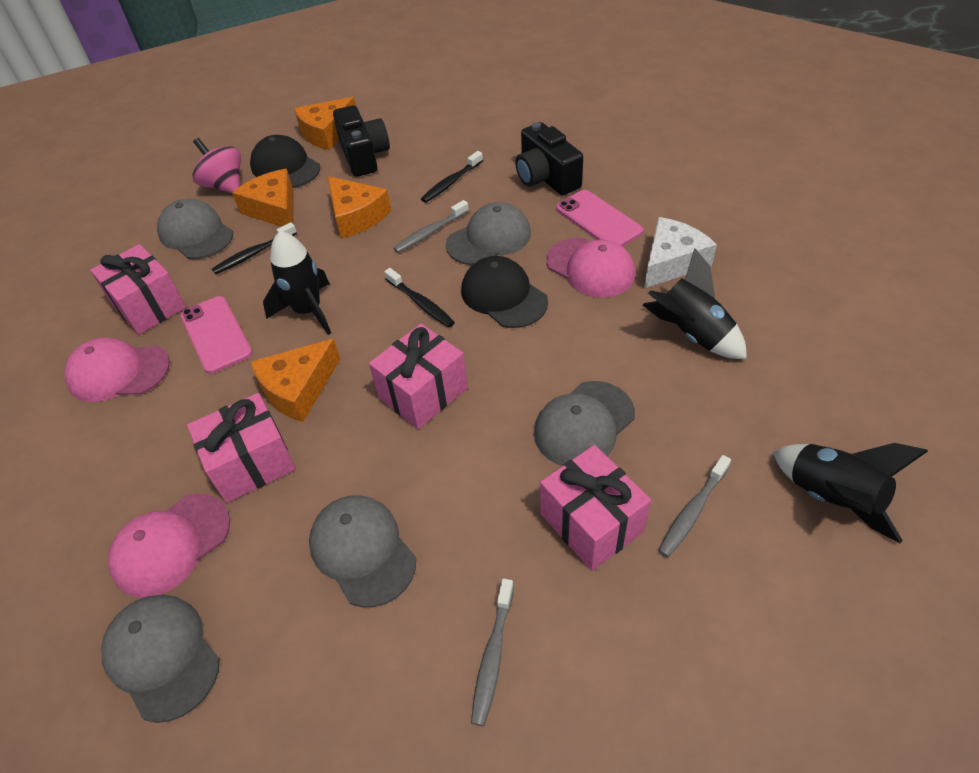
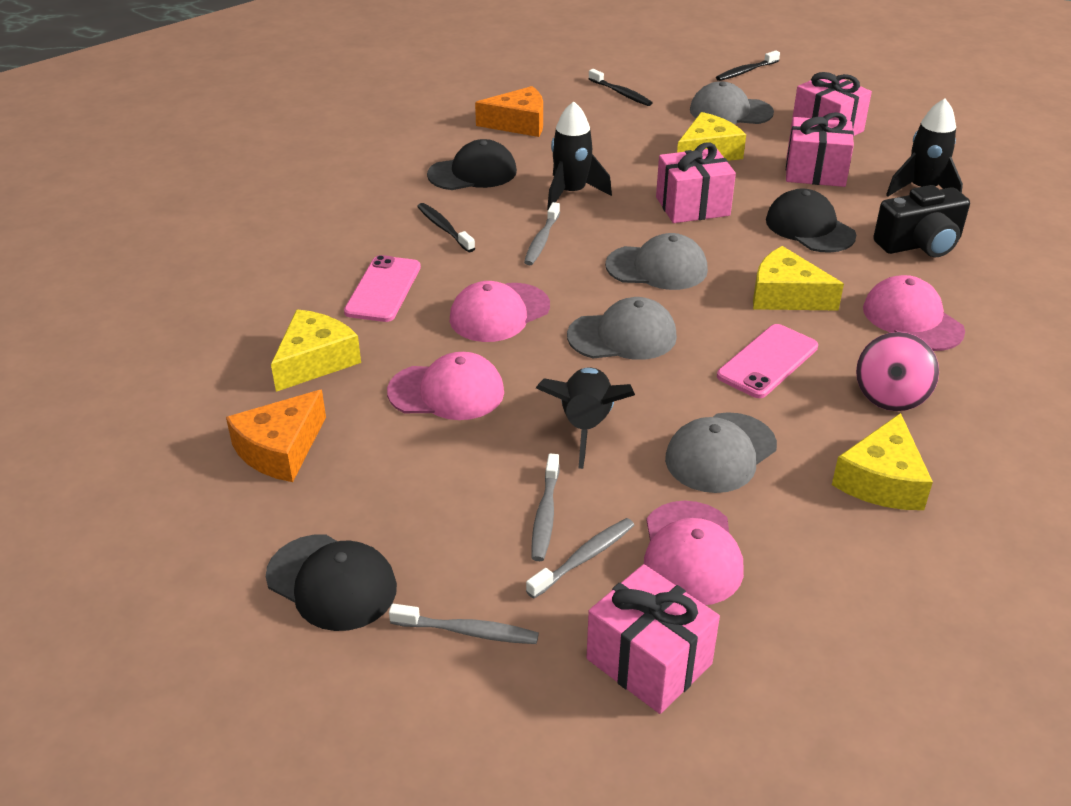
black camera: [333,105,390,177] [515,122,583,195] = 2 -> [873,185,970,257] = 1
black cap: [250,135,320,188] [461,256,548,328] = 2 -> [266,534,397,631] [427,139,517,190] [766,189,856,253] = 3
grey cap: [101,595,220,723] [157,199,233,259] [309,495,416,607] [446,202,531,265] [534,381,635,466] = 5 -> [567,297,677,360] [605,233,708,290] [665,412,777,493] [690,81,774,124] = 4
grey toothbrush: [394,200,469,253] [471,578,514,726] [658,455,731,558] = 3 -> [389,604,539,644] [524,202,560,265] [526,518,634,599] [532,454,559,561] = 4
orange cheese: [232,169,294,227] [251,339,340,422] [294,97,356,150] [327,176,391,238] = 4 -> [226,390,326,482] [475,86,543,137] = 2
pink cap: [64,337,170,402] [108,493,230,598] [546,238,635,298] = 3 -> [387,352,504,420] [450,281,550,342] [644,501,744,605] [863,275,965,351] = 4
white cheese: [644,217,717,288] = 1 -> none = 0
yellow cheese: none = 0 -> [271,309,361,392] [677,112,746,161] [753,246,844,310] [832,413,933,510] = 4

